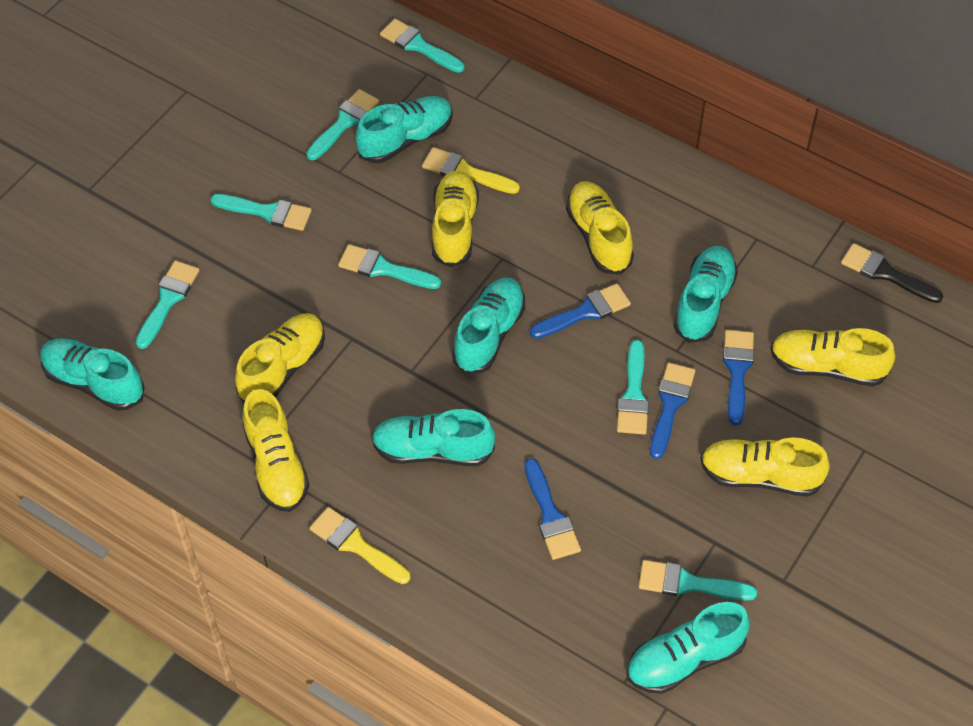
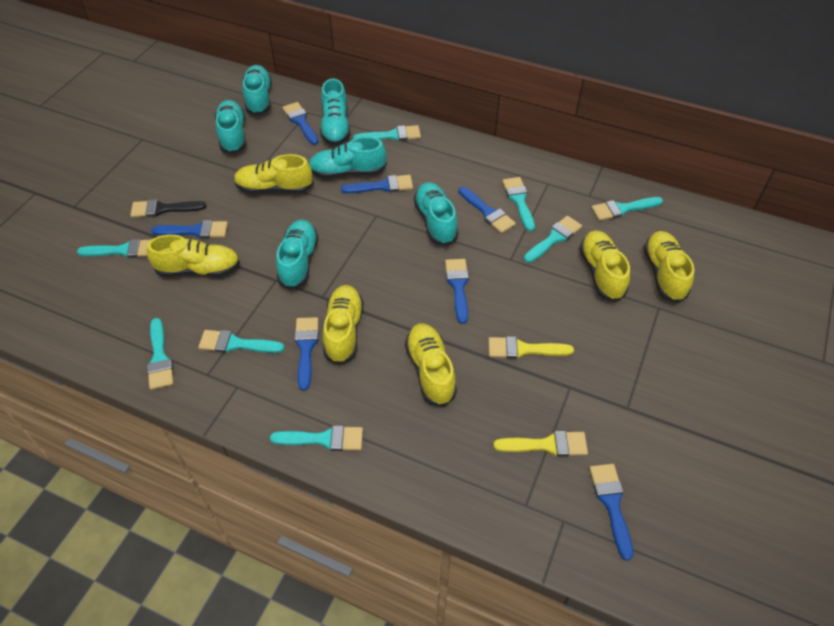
blue brush: [525,458,581,560] [530,283,631,339] [650,363,695,459] [723,330,754,425] = 4 -> [151,220,228,238] [282,102,319,145] [294,317,319,391] [341,175,413,193] [445,259,469,324] [458,187,516,233] [589,464,633,560] = 7
turquoise brush: [136,261,199,349] [210,194,312,231] [306,89,379,160] [338,244,441,289] [380,19,464,73] [617,340,649,435] [639,560,757,601] = 7 -> [77,239,151,258] [147,318,174,390] [198,330,285,353] [270,425,363,451] [353,125,421,141] [502,177,535,231] [524,216,582,263] [591,197,663,221] = 8

